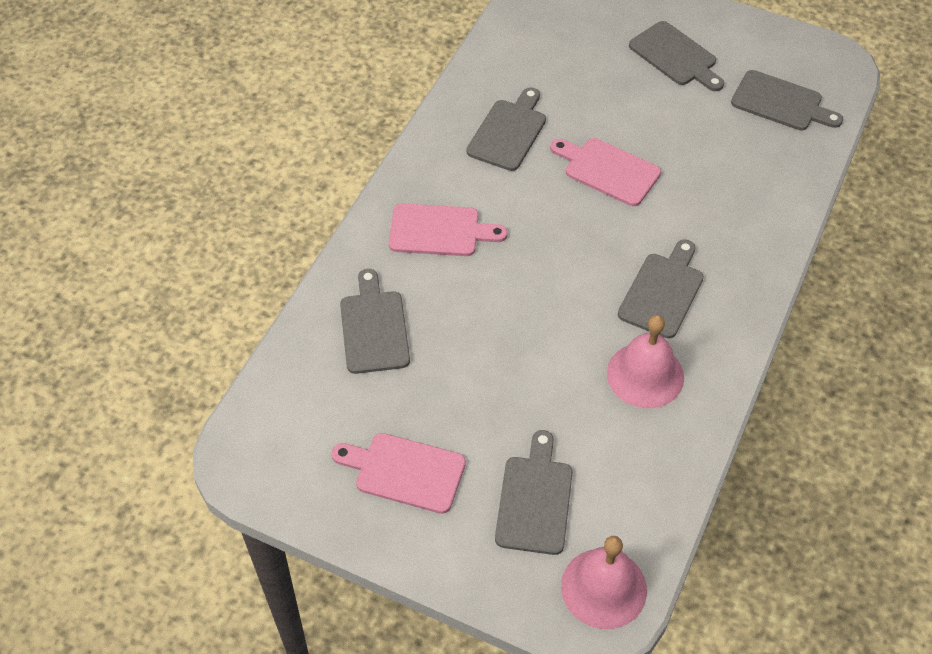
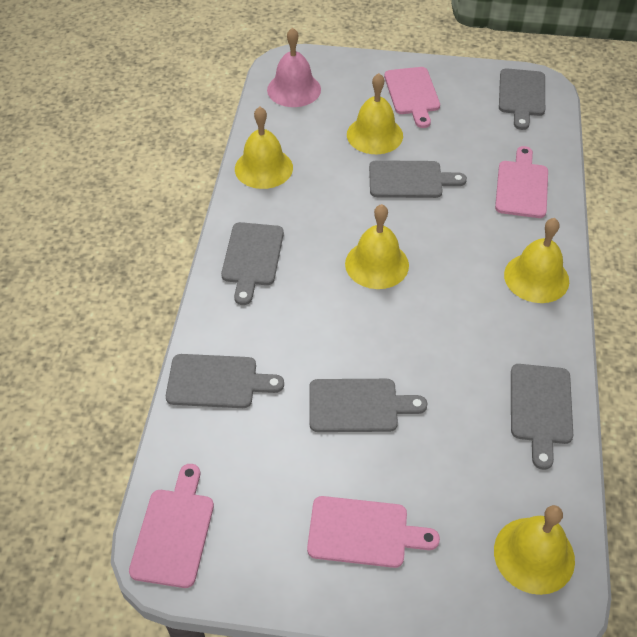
pink bell: [561,536,647,629] [607,315,684,408] = 2 -> [267,27,321,107] = 1
pink cutting board: [331,433,466,514] [389,203,508,256] [550,138,661,206] = 3 -> [129,464,214,588] [307,496,440,568] [384,67,440,128] [495,146,548,218] = 4
yellow bell: none = 0 -> [235,107,293,189] [345,204,409,289] [347,73,403,154] [494,505,575,595] [504,218,569,303] = 5

